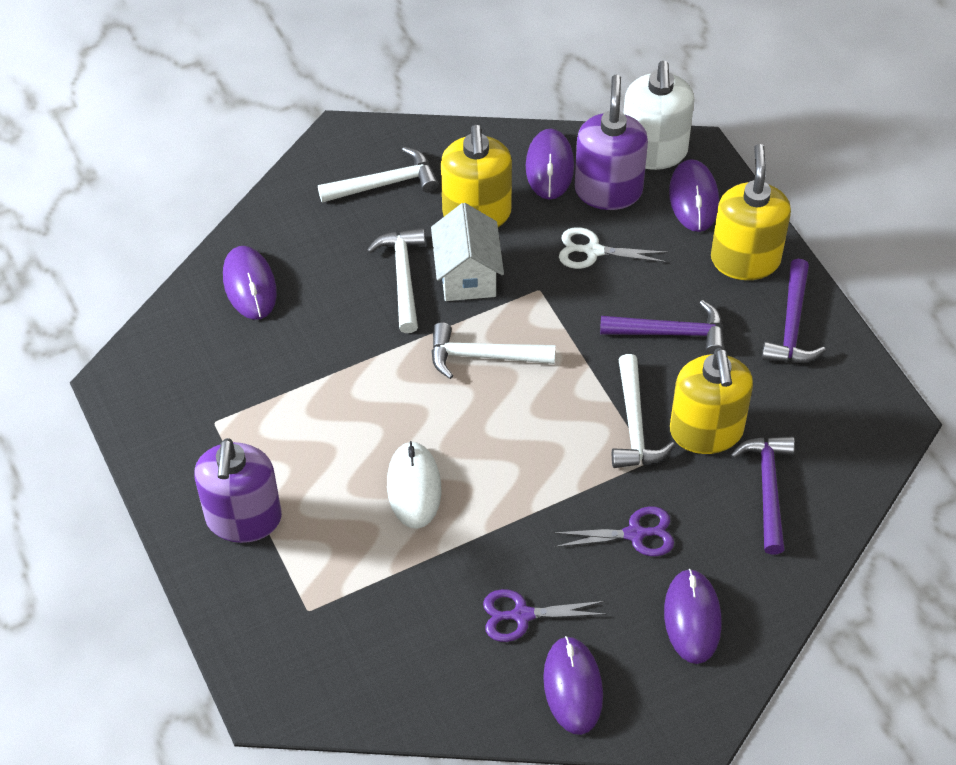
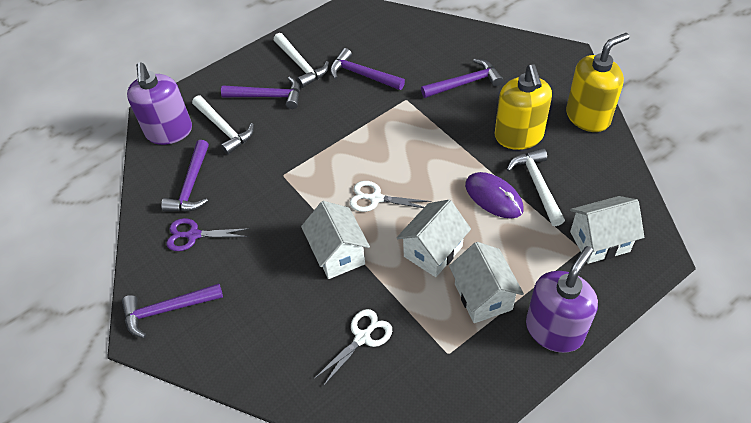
purple hammer: [600,300,725,354] [731,436,795,554] [762,259,826,363] = 3 -> [122,283,223,338] [161,140,209,212] [221,76,300,109] [330,48,405,90] [421,59,503,98] = 5
purple mouse: [223,246,277,320] [526,128,574,200] [543,636,603,735] [664,569,722,664] [669,159,719,232] = 5 -> [465,172,524,218] = 1
purple scissors: [483,589,607,642] [553,507,674,556] = 2 -> [166,218,250,251] = 1
white hammer: [318,147,439,203] [367,228,425,333] [431,323,555,379] [612,354,675,468] = 4 -> [192,96,254,155] [274,33,329,88] [507,148,565,226] = 3
white house: [431,203,504,301] = 1 -> [301,201,370,279] [396,200,471,277] [449,242,524,323] [570,196,644,264] = 4
white mouse: [387,441,441,529] = 1 -> none = 0
white scissors: [559,227,668,269] = 1 -> [314,309,392,386] [350,181,432,212] = 2
white soap dispenser: [624,61,694,170] = 1 -> none = 0
yellow soap dispenser: [441,124,512,227] [670,348,753,454] [711,144,791,280] = 3 -> [495,64,552,150] [566,33,629,132] = 2

